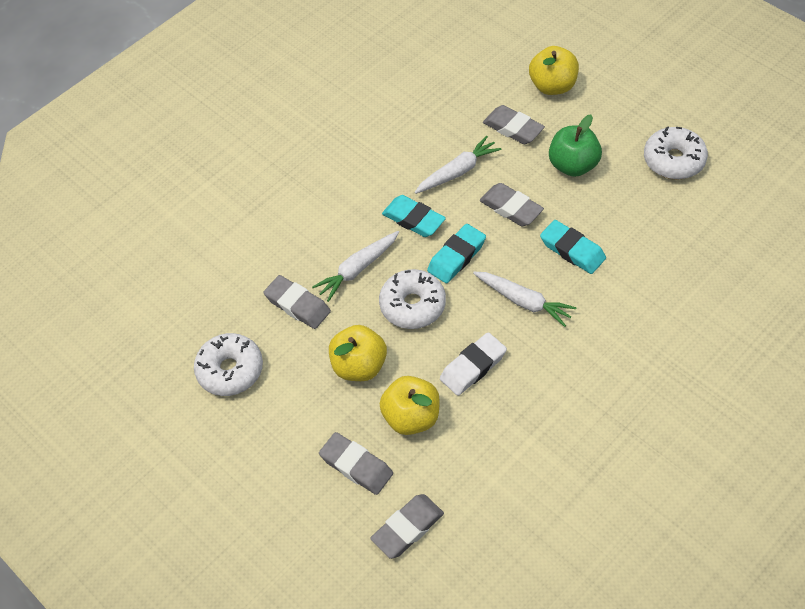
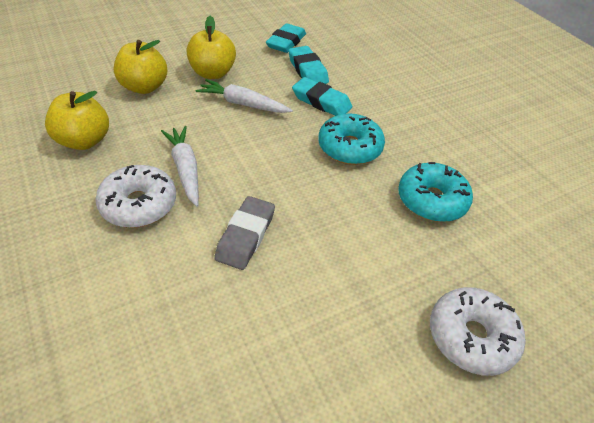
green apple: [549,115,602,177] = 1 -> none = 0
grey eraser: [263,275,331,329] [319,432,393,495] [370,494,444,559] [480,183,544,226] [483,105,545,144] = 5 -> [214,196,275,270] = 1
turquoise donut: none = 0 -> [318,113,385,165] [398,162,473,222] = 2
white carrot: [312,231,399,302] [414,136,502,194] [473,272,577,327] = 3 -> [161,126,199,207] [195,79,293,113] = 2
white donut: [194,333,263,396] [379,269,446,329] [644,126,708,179] = 3 -> [96,165,176,228] [430,287,525,376] = 2
white eraser: [440,332,507,396] = 1 -> none = 0

